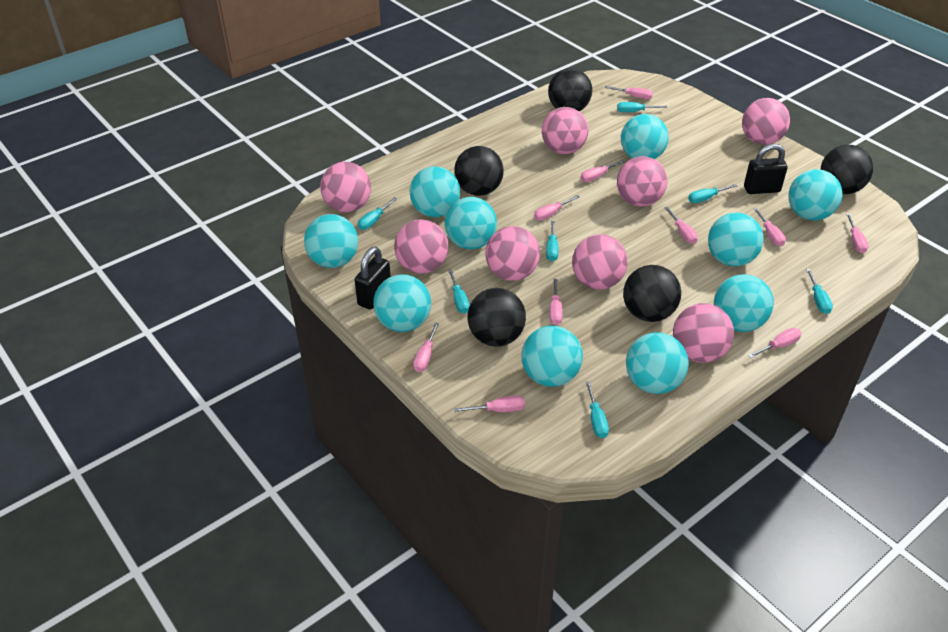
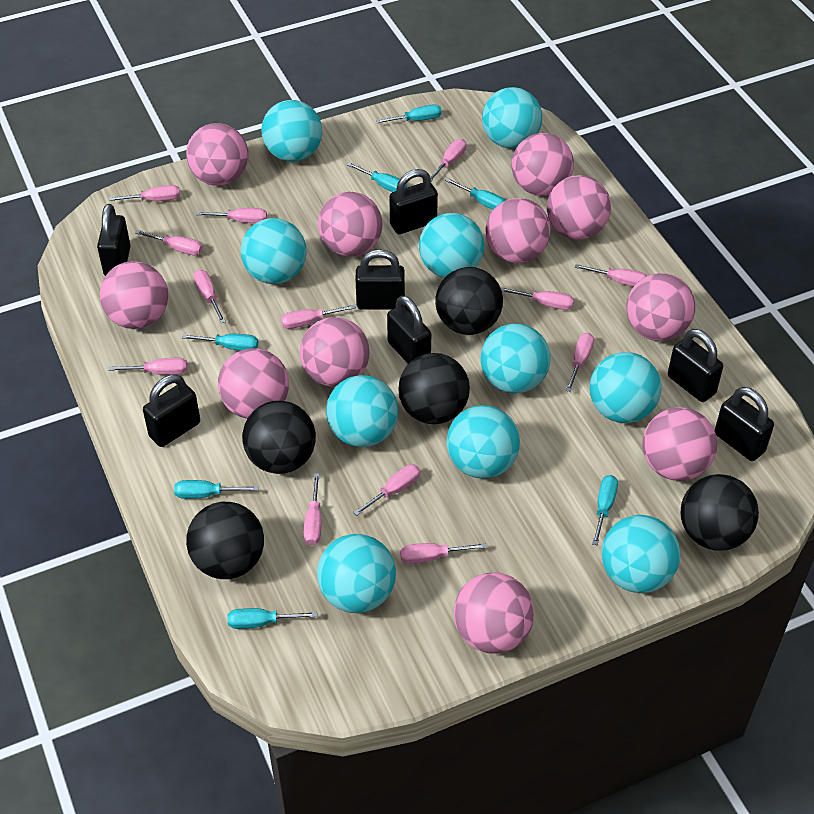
black padlock: [355,247,391,310] [744,144,788,194] = 2 -> [97,204,131,276] [143,374,200,447] [355,249,405,310] [387,296,431,364] [389,169,438,234] [668,329,723,402] [715,387,774,461] = 7
pink ball: [320,162,371,212] [394,219,448,274] [485,226,540,281] [542,107,589,154] [572,234,628,289] [617,156,667,207] [673,303,734,363] [742,98,790,145] = 8 -> [100,261,168,329] [186,123,249,186] [218,348,289,419] [300,317,370,387] [318,192,383,257] [454,573,534,654] [486,198,551,263] [511,133,574,196] [547,175,611,240] [626,273,695,341] [642,407,717,481] = 11
pink screwdriver: [413,323,439,372] [454,396,525,412] [534,195,580,221] [549,279,563,325] [581,160,625,182] [605,86,653,99] [664,207,698,244] [748,328,802,358] [754,208,786,246] [846,213,869,253] = 10 -> [109,185,180,201] [109,358,187,375] [135,230,203,255] [194,270,226,323] [196,208,267,223] [281,305,356,329] [303,473,322,545] [353,464,421,516] [400,543,486,564] [430,139,466,181] [501,287,574,310] [566,333,594,392] [575,264,647,287] = 13

